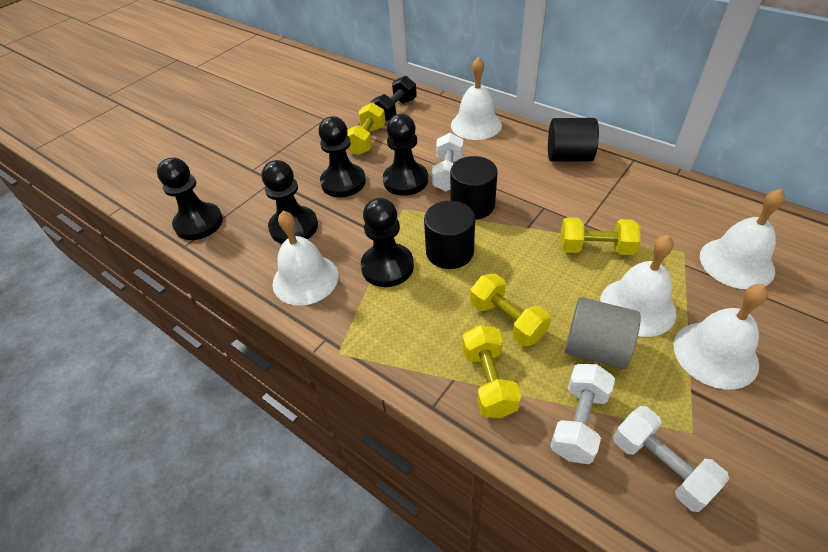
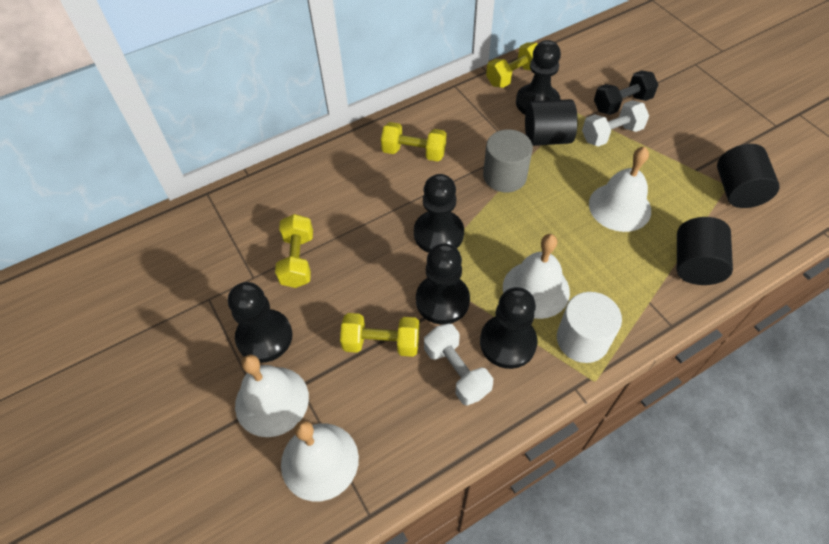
white bell: [273,211,339,306] [451,57,502,140] [600,235,677,337] [674,284,768,389] [700,189,785,289] = 5 -> [235,355,309,437] [281,420,359,502] [503,234,570,319] [589,147,651,232] = 4
white cylinder: none = 0 -> [557,292,622,363] = 1
white dumbbell: [432,133,463,192] [550,364,615,464] [613,406,729,512] = 3 -> [424,323,493,406] [582,100,649,147] = 2

